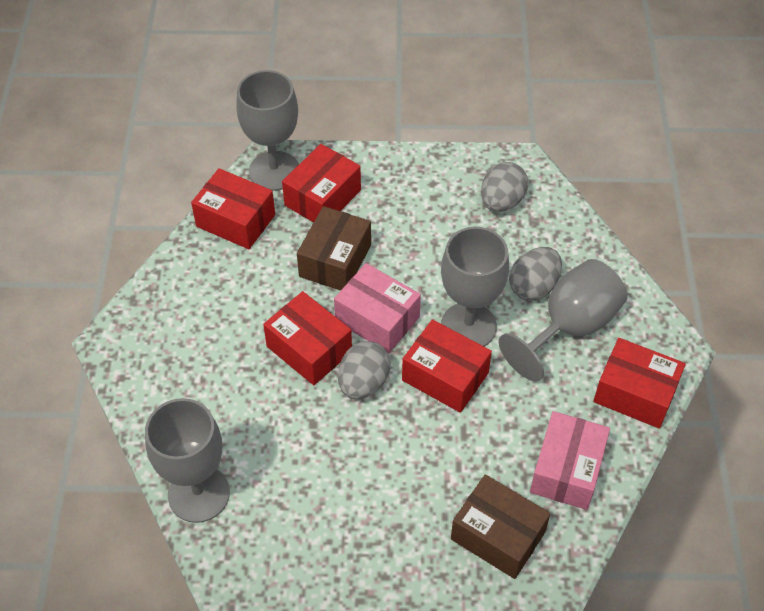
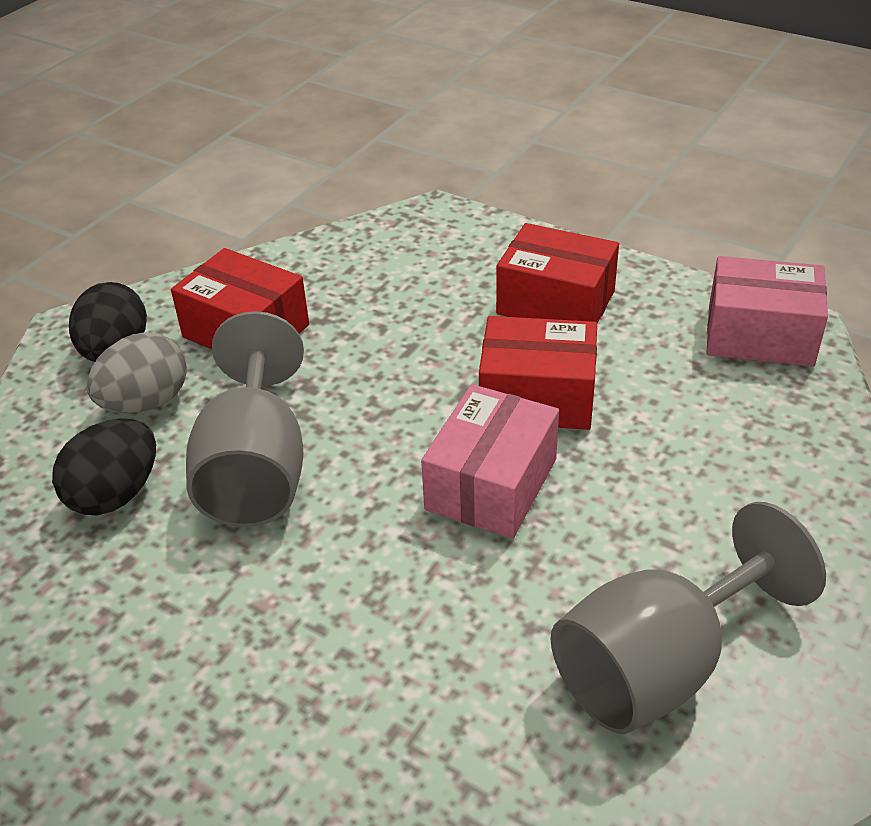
black egg: none = 0 -> [52,418,156,515] [69,282,147,362] = 2
brown box: [297,206,371,291] [451,474,550,579] = 2 -> none = 0
grey egg: [338,341,391,399] [481,162,528,212] [509,247,562,301] = 3 -> [87,332,187,414] = 1
grey goblet: [145,398,230,523] [236,70,299,191] [441,227,509,346] [499,259,627,381] = 4 -> [186,311,304,527] [551,502,826,734] = 2
red box: [191,168,275,249] [263,291,352,385] [282,144,361,223] [402,319,492,413] [593,338,686,429] = 5 -> [171,248,309,349] [479,316,597,430] [496,223,619,324] = 3

